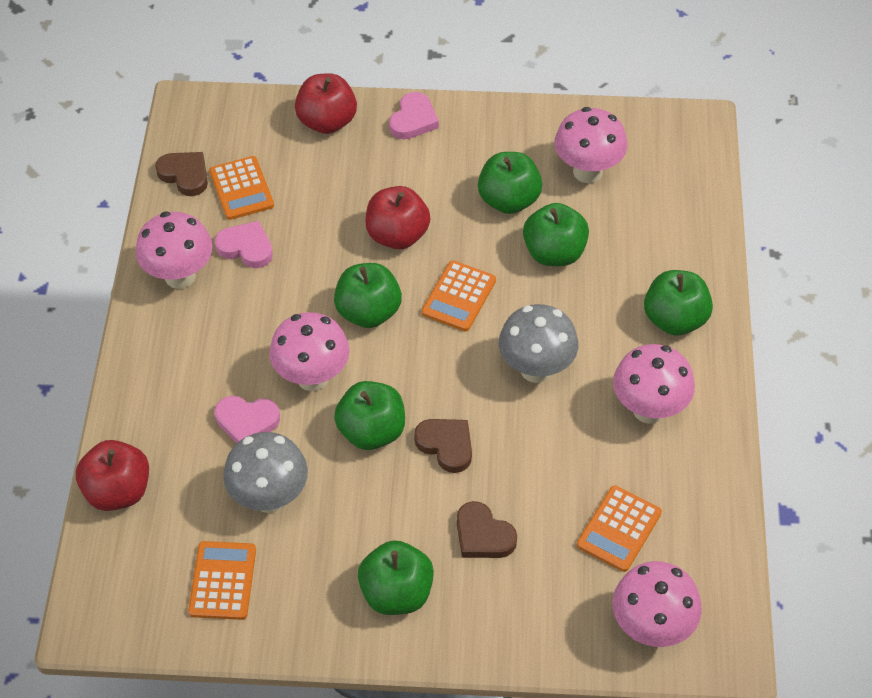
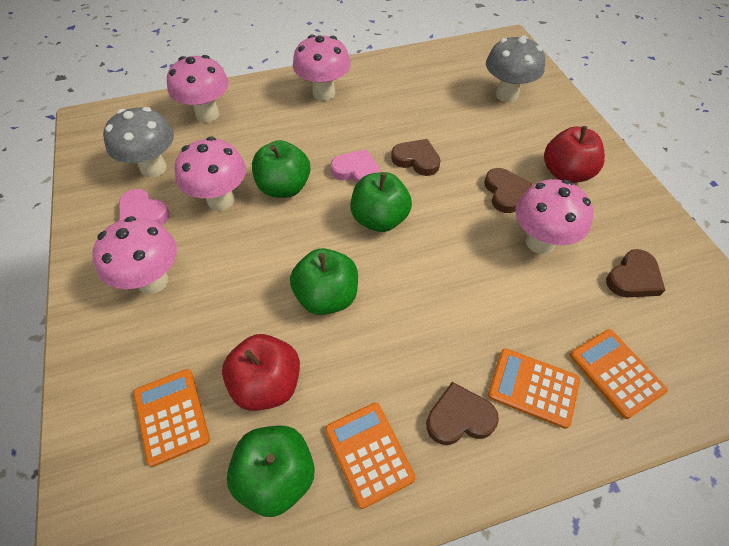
brown heart: [155,152,208,196] [414,419,472,473] [457,501,517,558] = 3 -> [391,139,441,176] [426,382,499,445] [484,168,532,213] [606,249,665,297] = 4
green apple: [334,263,402,328] [334,381,405,450] [358,540,434,615] [478,152,542,214] [523,203,589,266] [644,270,713,336] = 6 -> [227,426,315,517] [252,140,310,198] [290,248,358,315] [350,172,412,232] = 4
pink heart: [215,221,273,268] [215,396,280,443] [389,92,439,139] = 3 -> [119,189,170,225] [331,149,380,184] = 2
red apple: [76,440,149,511] [295,73,357,134] [365,186,430,249] = 3 -> [222,334,300,411] [544,126,605,183] = 2

